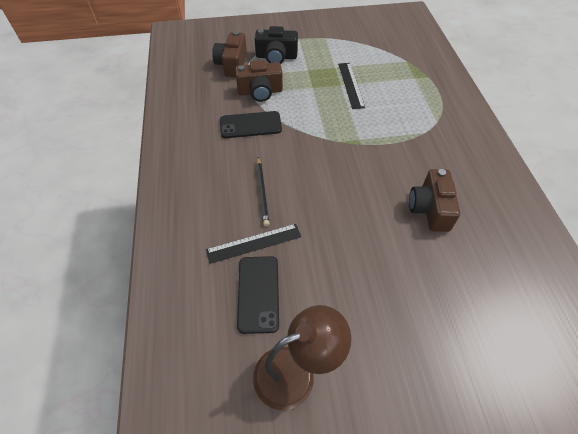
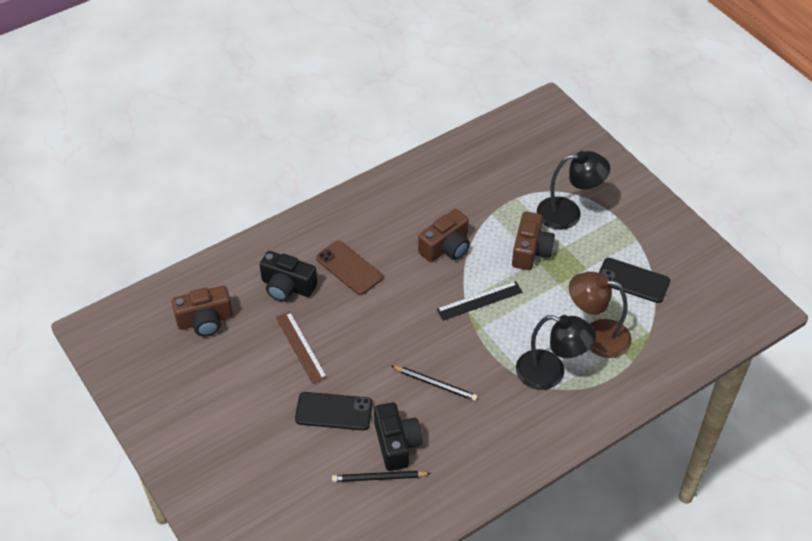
black camera: [255,26,298,64] = 1 -> [260,251,317,302] [374,402,422,471] = 2
black lamp: none = 0 -> [516,315,596,390] [537,151,610,230] = 2
black pencil: [256,157,269,227] = 1 -> [332,471,431,482] [392,366,478,401] = 2
black ruler: [206,224,301,264] [338,63,365,109] = 2 -> [437,281,523,321] = 1
brown phone: none = 0 -> [316,240,383,295] = 1
brown ruler: none = 0 -> [276,312,327,384] = 1

